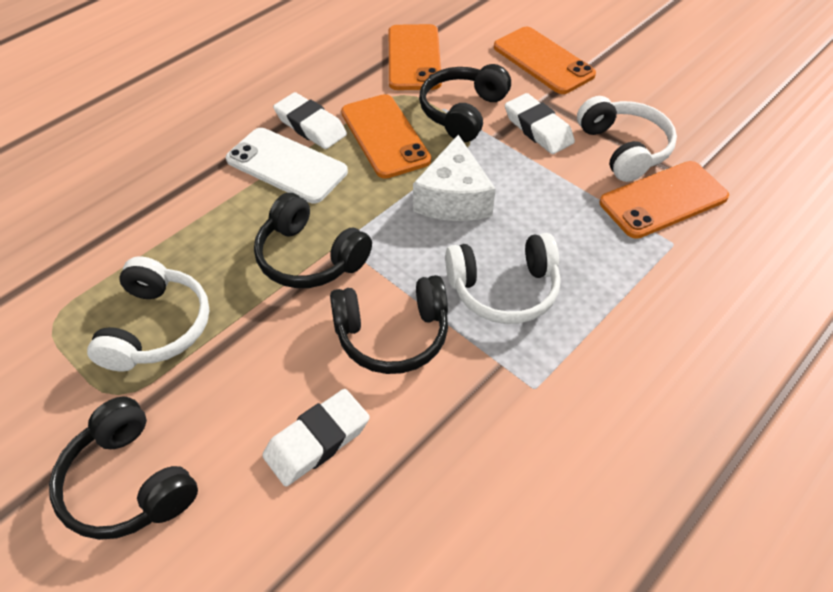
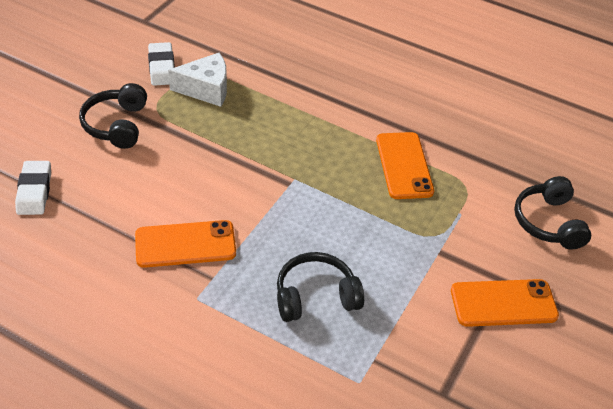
black headphones: [49,397,198,540] [254,193,372,288] [330,275,448,374] [419,64,511,142] = 4 -> [79,83,147,149] [277,252,364,322] [514,176,591,250] = 3
orange phone: [341,94,431,179] [389,24,442,90] [494,27,596,94] [600,161,729,239] = 4 -> [135,220,236,268] [376,132,434,199] [451,279,559,327] = 3
white eraser: [262,389,370,487] [273,92,347,149] [505,93,575,154] = 3 -> [15,161,51,215] [148,42,175,86] = 2
white headphones: [87,257,209,372] [445,233,561,324] [577,96,677,182] = 3 -> none = 0
white phone: [226,128,348,204] = 1 -> none = 0

